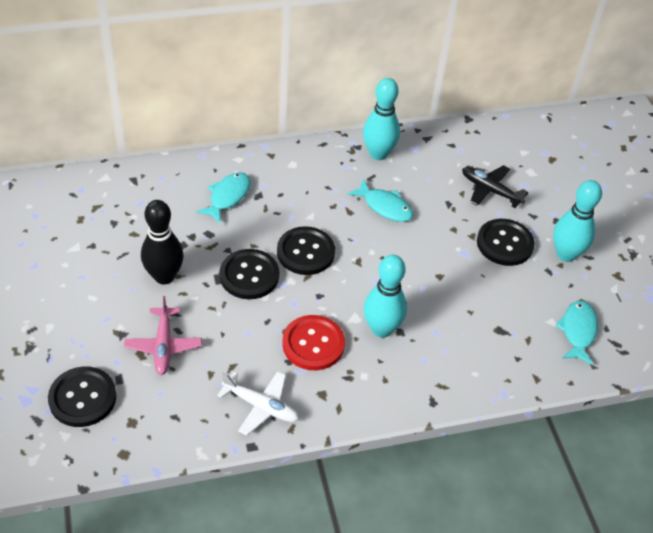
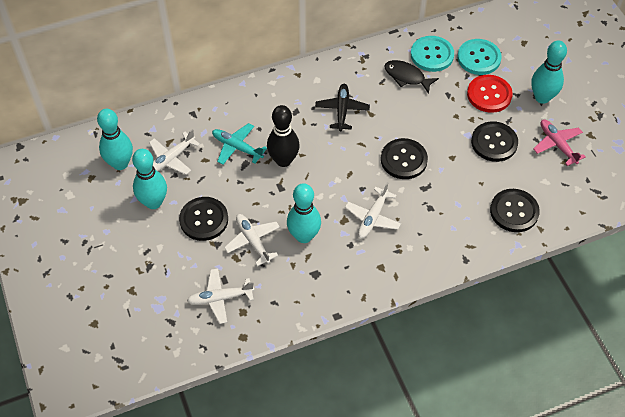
black fish: none = 0 -> [384,60,439,94] = 1
turquoise bowling pin: [363,78,400,160] [364,255,407,338] [553,180,602,262] = 3 -> [97,109,133,170] [132,149,167,209] [287,183,321,243] [531,40,567,104] = 4
turquoise button: none = 0 -> [411,36,454,72] [457,39,502,75] = 2
turquoise fish: [196,172,251,223] [347,179,413,222] [555,301,598,365] = 3 -> none = 0
turquoise plane: none = 0 -> [212,123,267,165] = 1
white plane: [217,371,299,435] = 1 -> [149,129,200,175] [187,268,254,324] [224,214,280,266] [345,182,401,238] = 4

